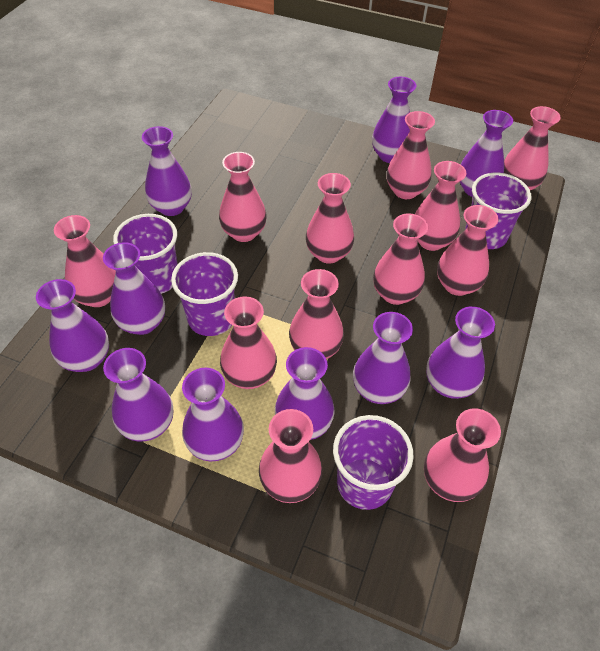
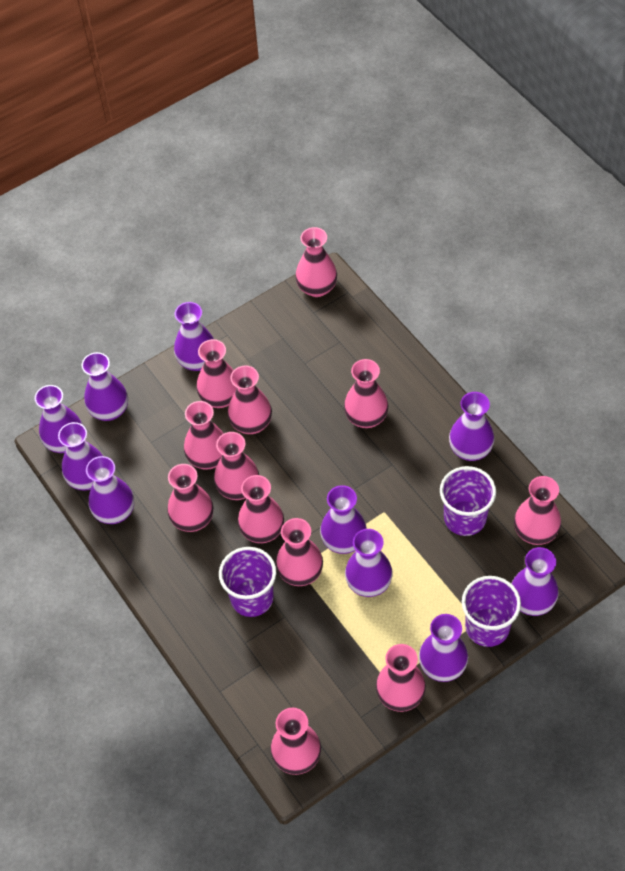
purple cup: [113,214,178,294] [171,252,238,336] [333,415,414,510] [465,173,531,249] = 4 -> [219,547,276,617] [440,466,496,536] [462,576,521,647] = 3

